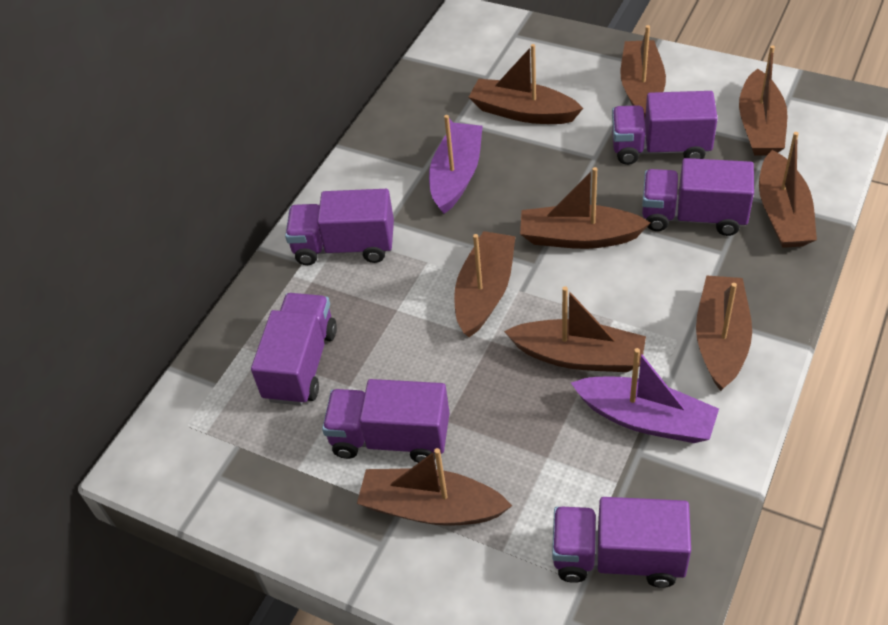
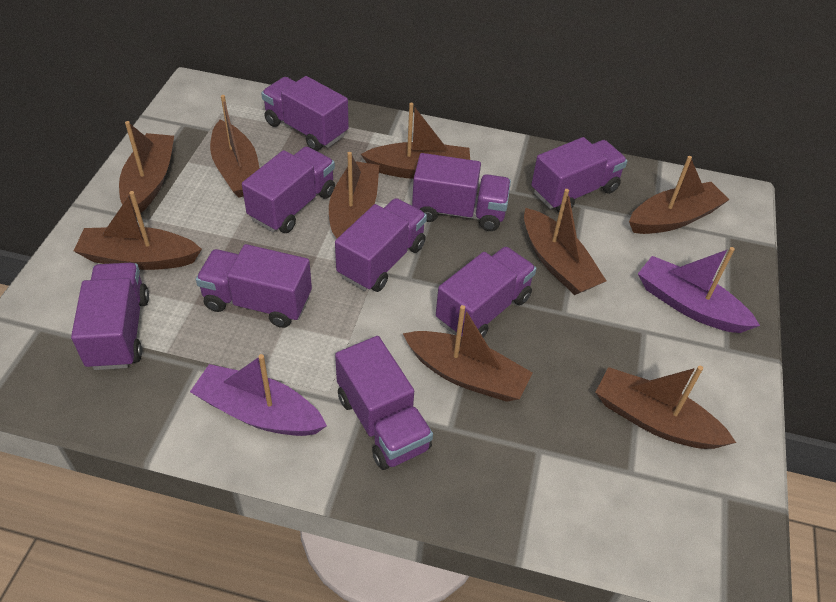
purple truck: [251,293,337,406] [285,189,394,265] [322,379,450,463] [552,497,691,588] [612,91,718,165] [642,158,754,236] = 6 -> [71,263,149,370] [196,244,312,328] [242,147,335,233] [261,76,349,151] [335,198,427,292] [335,336,433,470] [412,153,511,231] [436,246,536,338] [531,137,627,212] = 9

